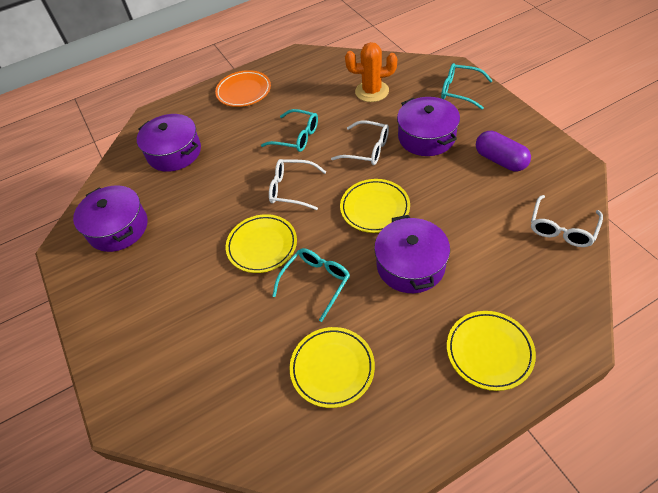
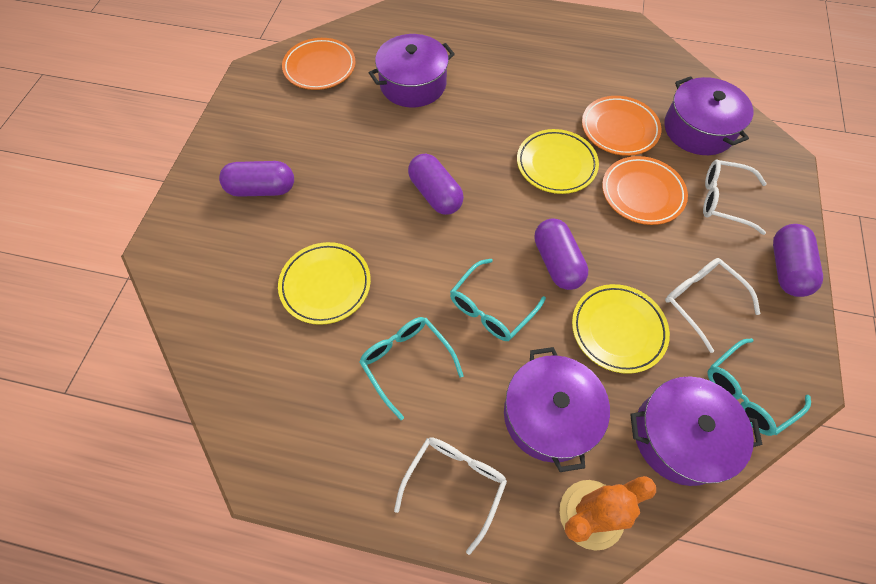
orange plate: [215,70,271,107] = 1 -> [282,38,355,90] [582,96,662,156] [602,156,688,225] = 3
purple capsule: [476,131,531,172] = 1 -> [219,161,294,197] [408,154,464,215] [534,219,588,290] [773,224,823,297] = 4
yellow plate: [226,214,297,273] [289,327,375,408] [340,179,410,233] [447,311,536,391] = 4 -> [278,242,371,325] [517,129,599,194] [572,284,670,374] = 3

